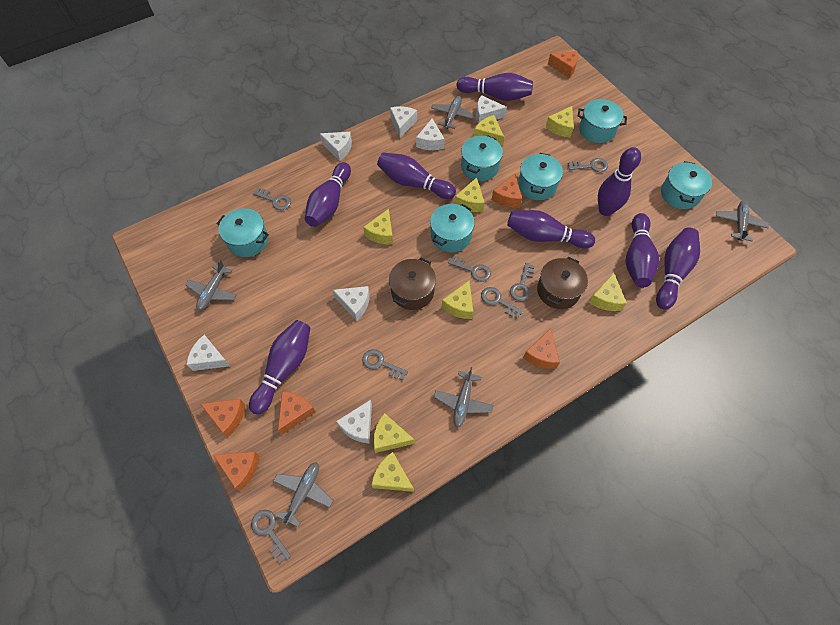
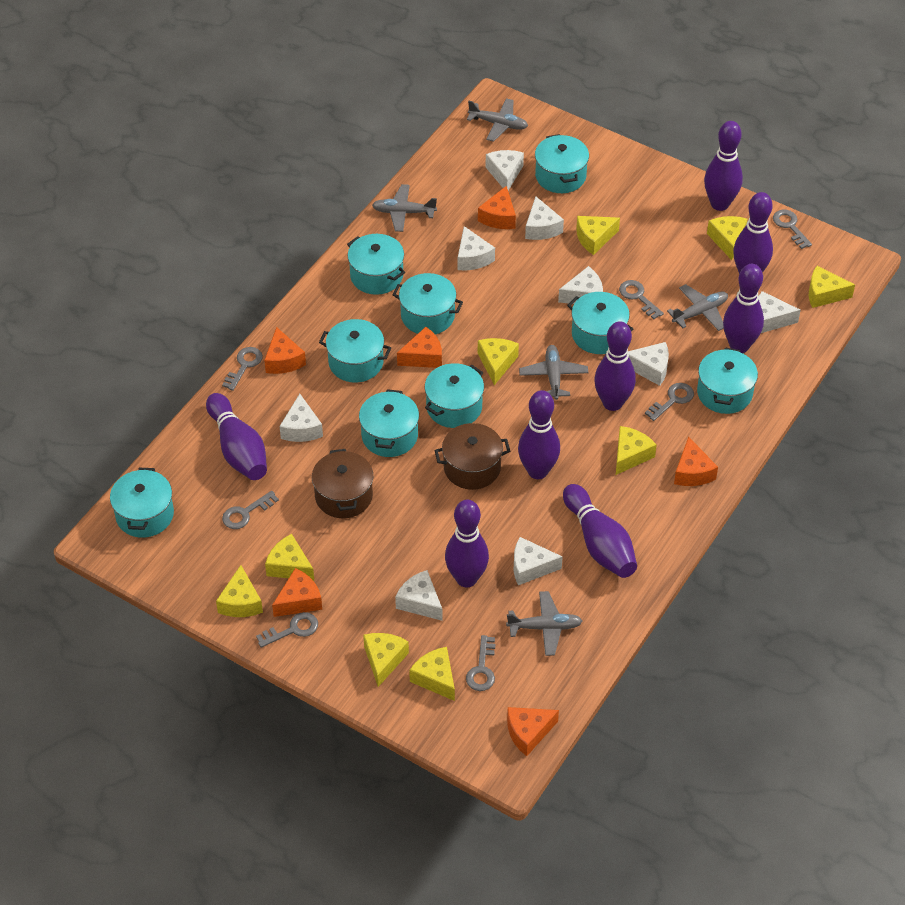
turquoise pot: [217,208,269,257] [430,204,475,253] [461,135,503,181] [518,153,563,200] [578,99,627,143] [661,161,712,209] = 6 -> [110,468,174,538] [319,319,391,382] [347,234,405,295] [359,389,419,457] [392,273,463,334] [425,363,484,428] [535,134,589,193] [567,292,633,354] [697,347,758,414] = 9
white cheese: [187,335,230,371] [320,132,352,161] [332,286,370,321] [336,400,372,443] [390,106,417,138] [416,118,445,150] [476,95,507,123] = 7 -> [279,394,323,442] [395,570,443,621] [458,226,495,270] [486,150,524,191] [514,537,563,585] [525,196,564,240] [558,266,603,304] [628,342,669,386] [759,291,801,333] = 9
yellow cheese: [363,209,393,244] [372,452,414,492] [373,413,415,453] [442,281,473,319] [455,177,485,212] [474,115,504,146] [546,106,574,138] [589,273,627,311] = 8 -> [216,565,263,617] [265,534,314,581] [363,633,409,687] [409,647,455,701] [478,338,519,385] [576,216,620,255] [616,426,657,475] [707,216,747,260] [809,266,855,308] = 9

